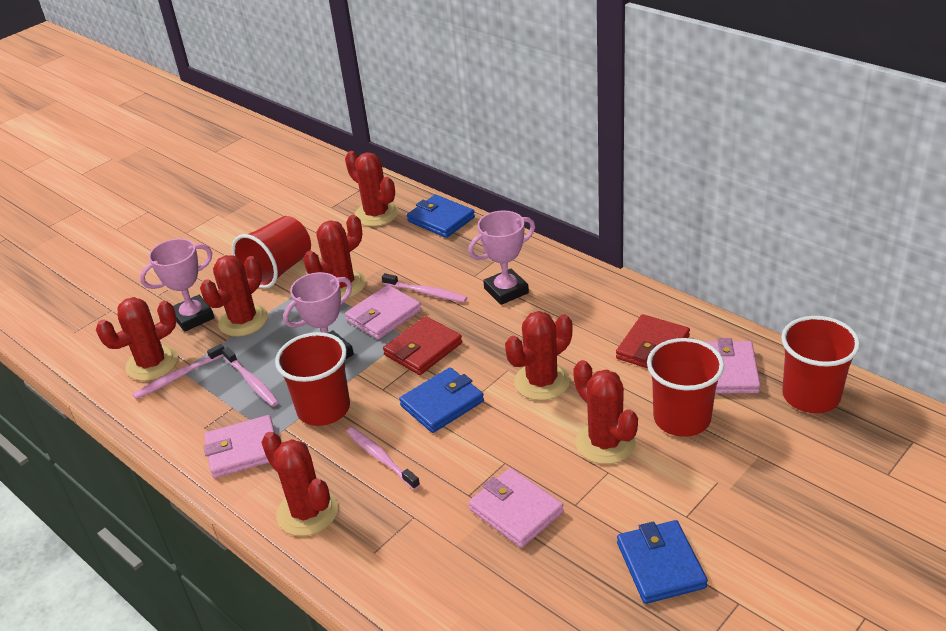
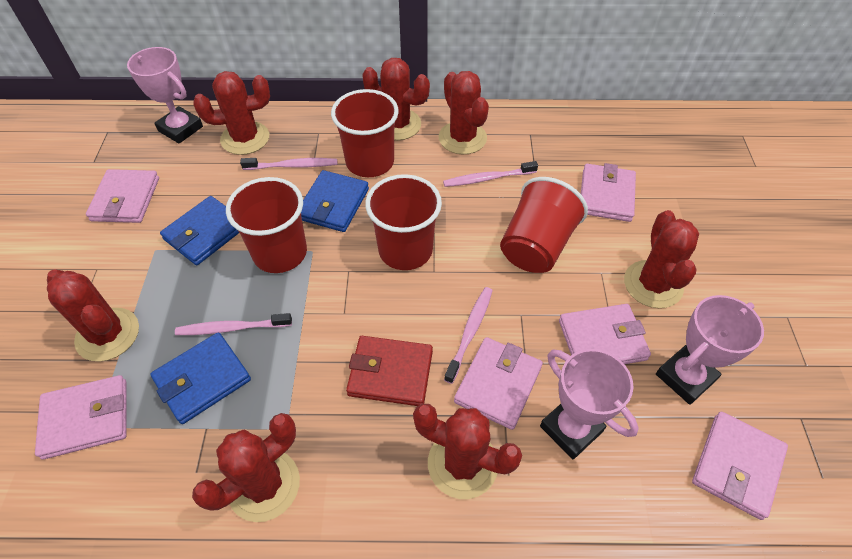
pink wallet: [204,415,275,478] [345,285,421,340] [468,468,564,548] [705,338,760,394] = 4 -> [35,375,127,459] [86,169,159,223] [454,337,543,430] [559,304,651,364] [581,163,636,222] [692,412,788,520] = 6
red wallet: [383,316,462,375] [616,314,690,368] = 2 -> [346,336,433,406] = 1

